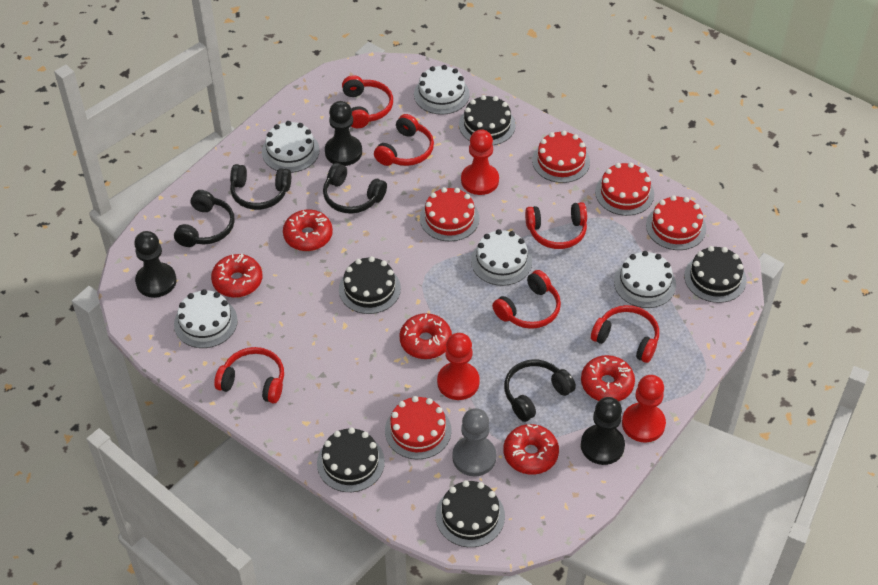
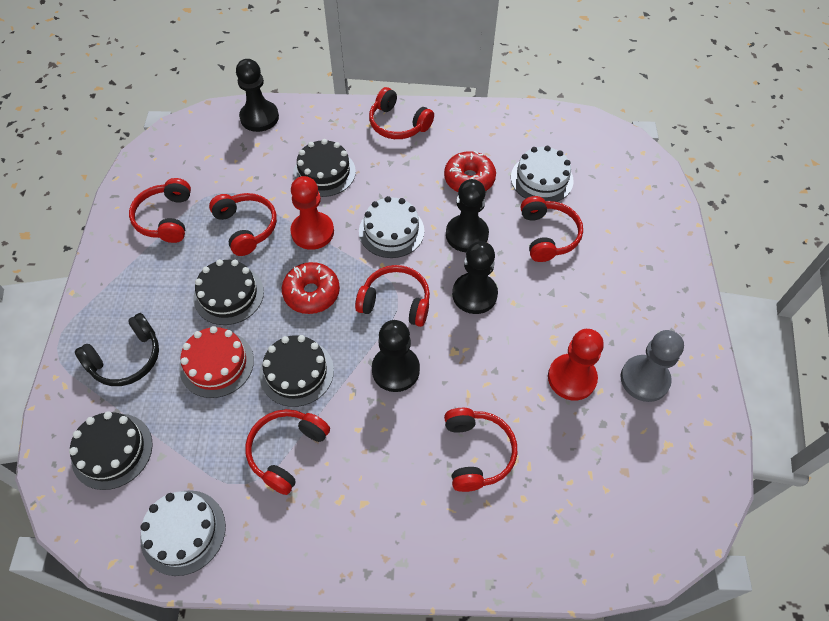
black cake: [317,427,385,492] [339,256,401,314] [436,480,505,547] [459,95,516,145] [684,246,746,303] = 5 -> [69,411,153,490] [194,259,264,325] [259,335,334,407] [293,139,356,197] = 4
black headphones: [174,190,235,247] [230,164,291,210] [323,163,387,214] [504,360,576,422] = 4 -> [75,313,159,386] = 1
black pawn: [134,231,177,298] [325,101,362,166] [581,397,625,465] = 3 -> [236,59,279,132] [372,320,420,392] [446,179,489,252] [452,241,498,314] = 4
red cake: [385,396,451,459] [420,187,480,241] [532,131,590,183] [595,163,654,216] [646,195,706,250] = 5 -> [179,326,254,398] = 1
red donut: [211,254,262,298] [283,210,333,251] [399,313,452,359] [503,424,559,475] [581,355,635,401] = 5 -> [282,262,340,314] [444,151,496,192] = 2
red headphones: [214,347,284,403] [342,75,393,128] [374,114,434,166] [492,270,561,329] [525,202,587,249] [591,305,659,363] = 6 -> [129,178,191,243] [209,193,277,256] [245,409,330,495] [355,265,430,327] [369,87,434,139] [444,408,517,492] [521,196,583,262] = 7
red pawn: [437,333,480,400] [461,129,499,195] [622,375,666,442] = 3 -> [291,176,334,250] [548,329,604,400] = 2
white cake: [174,289,238,348] [262,121,320,173] [414,65,470,115] [471,229,532,286] [614,251,676,308] = 5 -> [140,490,226,576] [359,196,424,258] [511,146,574,202] = 3

